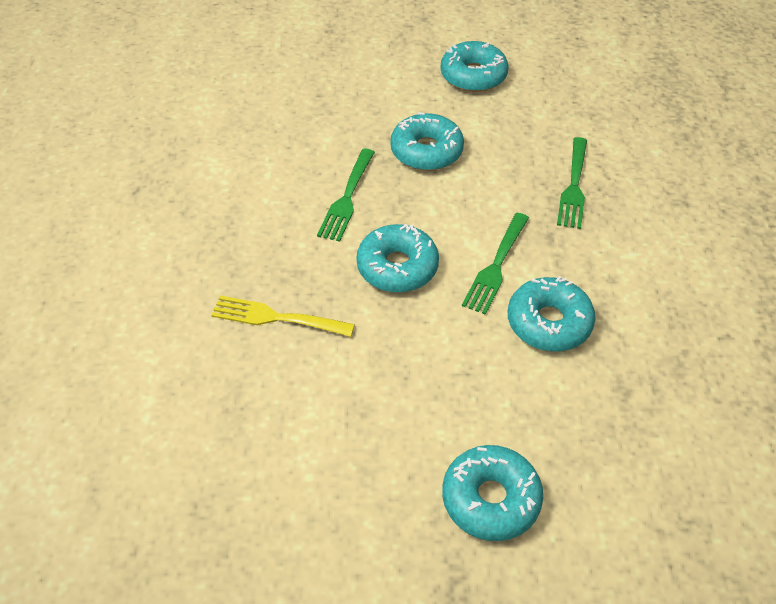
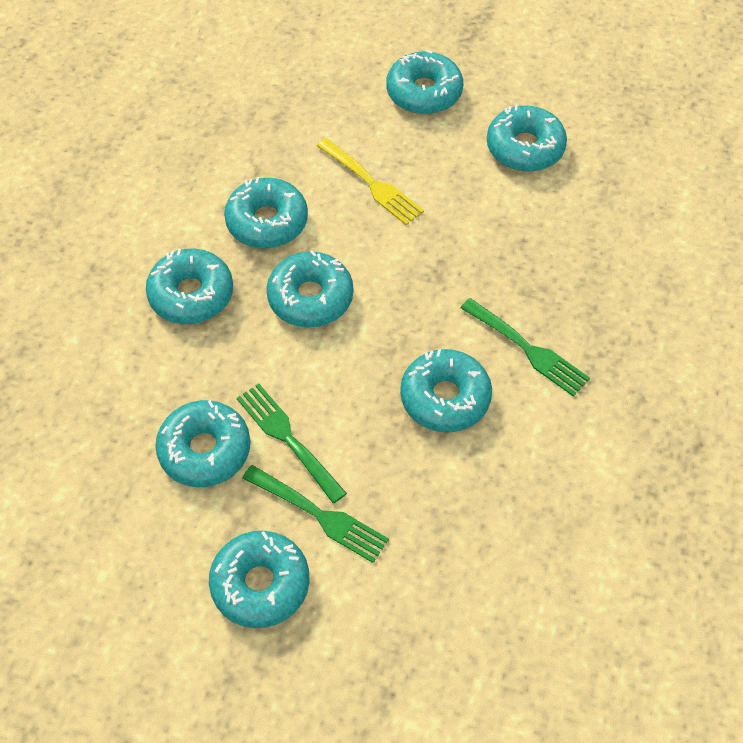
turquoise donut: [357,224,439,293] [390,112,464,171] [440,41,509,92] [442,445,543,541] [508,276,596,352] = 5 -> [146,249,233,324] [155,400,250,487] [209,531,309,628] [224,177,308,248] [266,250,353,328] [386,49,463,114] [400,349,492,432] [487,105,567,172] = 8

